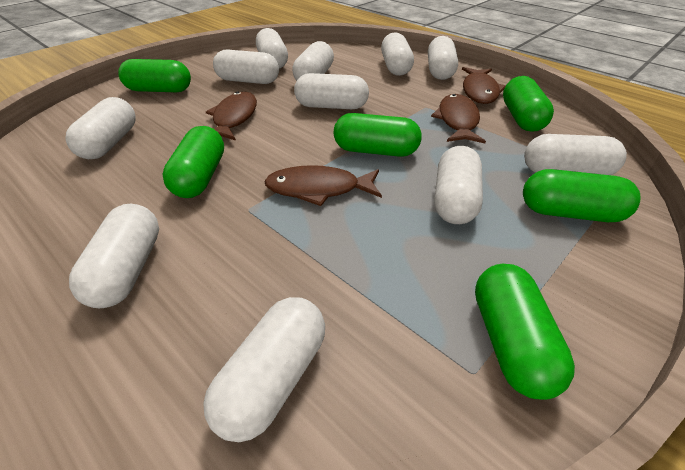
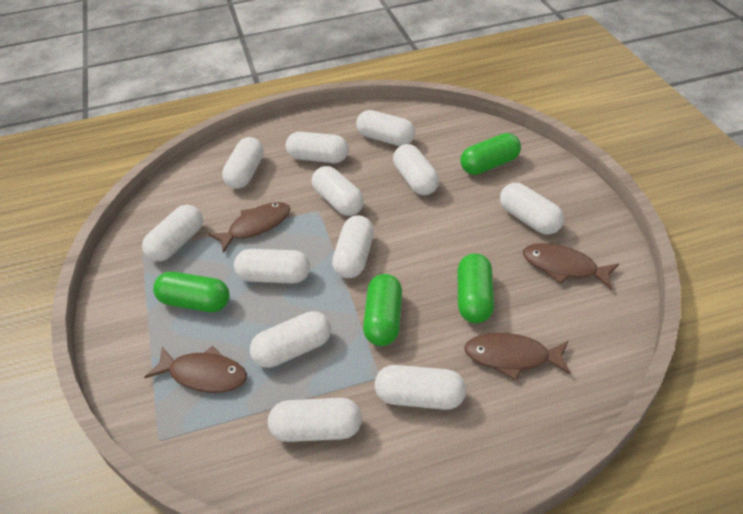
green capsule: [118,59,191,92] [162,126,224,198] [334,113,422,157] [475,264,575,400] [503,76,554,132] [523,169,641,222] = 6 -> [153,272,229,312] [363,274,402,346] [457,253,494,323] [460,133,521,175] = 4
white capsule: [66,97,136,159] [69,204,159,308] [203,297,325,442] [213,49,279,84] [256,28,288,69] [292,41,334,81] [294,73,369,109] [381,32,414,76] [428,36,458,80] [435,146,483,224] [524,134,627,175] = 11 -> [142,205,203,261] [222,137,264,189] [234,249,310,284] [250,311,331,368] [268,398,362,442] [286,132,349,163] [312,166,364,216] [332,215,374,278] [356,110,415,146] [375,365,466,410] [393,144,439,195] [500,183,564,235] = 12

